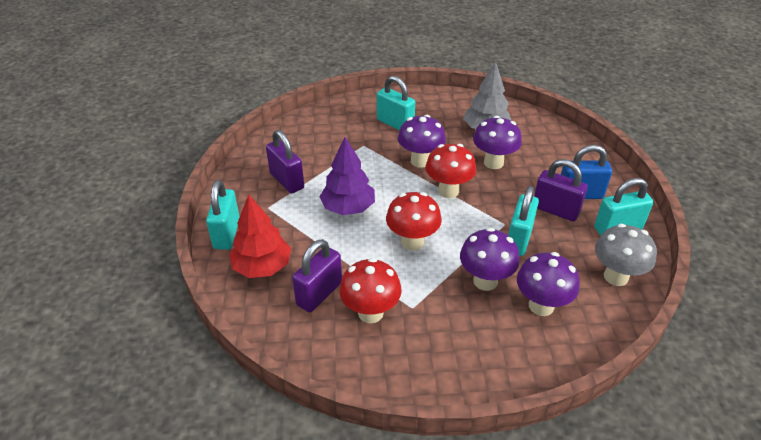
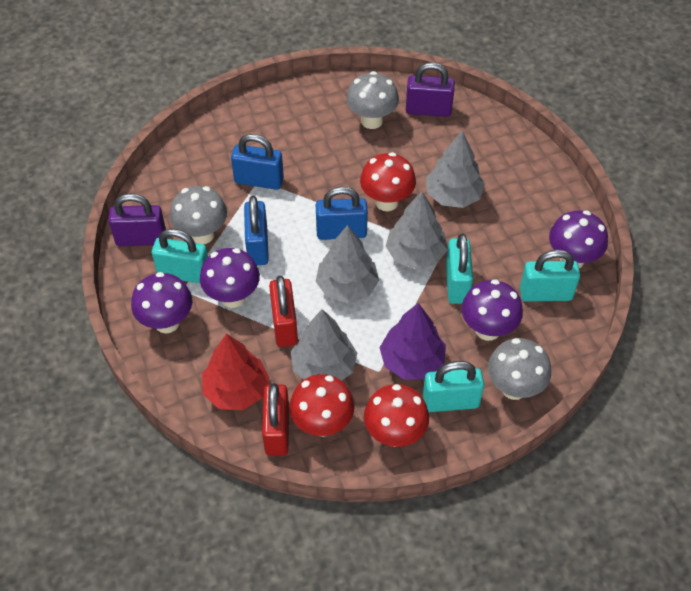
blue padlock: [561,145,612,199] = 1 -> [231,134,284,190] [244,196,269,265] [316,186,368,240] = 3
grey mushroom: [595,224,657,286] = 1 -> [170,186,227,244] [346,71,399,129] [488,338,551,400] = 3
grey tree: [463,62,512,129] = 1 -> [291,309,357,381] [316,225,379,303] [385,191,448,269] [426,131,485,208] = 4
purple padlock: [266,130,304,194] [292,239,342,312] [534,159,588,221] = 3 -> [108,193,166,246] [406,62,455,117] = 2
red padlock: none = 0 -> [262,383,289,456] [269,276,298,347] = 2

